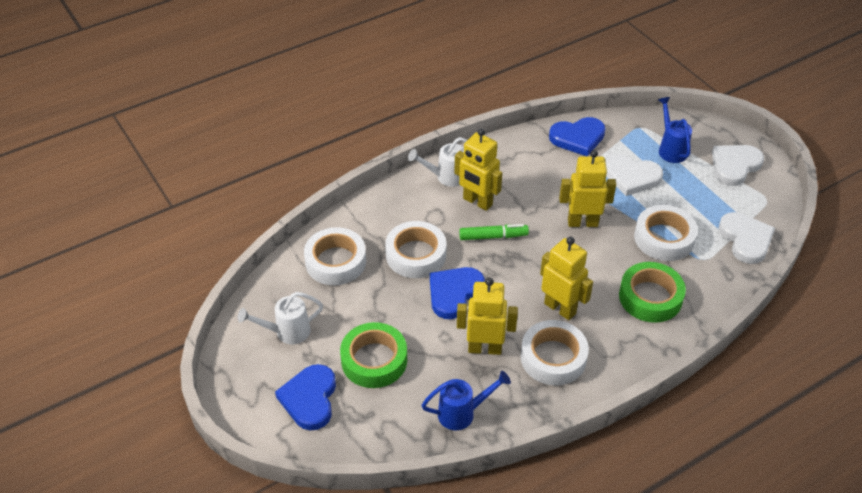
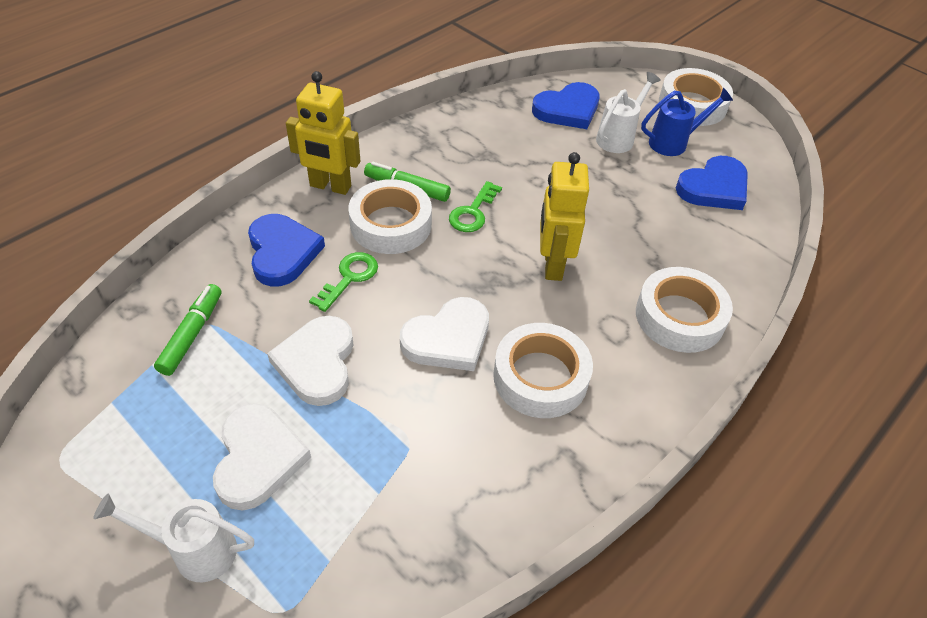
blue watering can: [422,371,511,431] [658,97,692,163] = 2 -> [641,88,733,156] = 1
green key: none = 0 -> [309,252,378,312] [449,181,502,232] = 2
green marker: [459,224,529,240] = 1 -> [154,284,222,376] [364,162,451,202] = 2
green tape: [340,322,407,388] [619,262,686,323] = 2 -> none = 0
yellow robot: [454,129,502,211] [457,277,518,355] [540,237,593,320] [559,150,616,227] = 4 -> [286,71,360,195] [540,152,589,281] = 2

